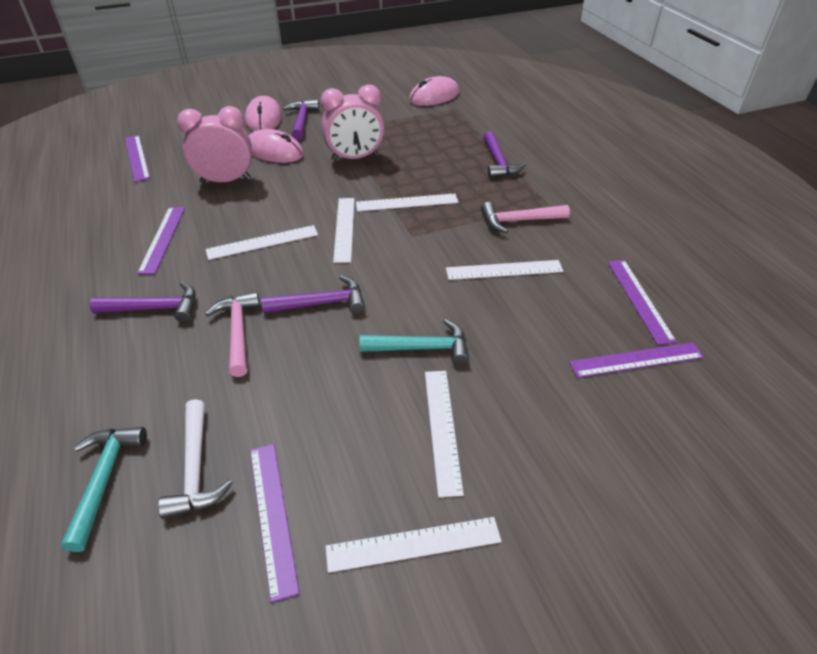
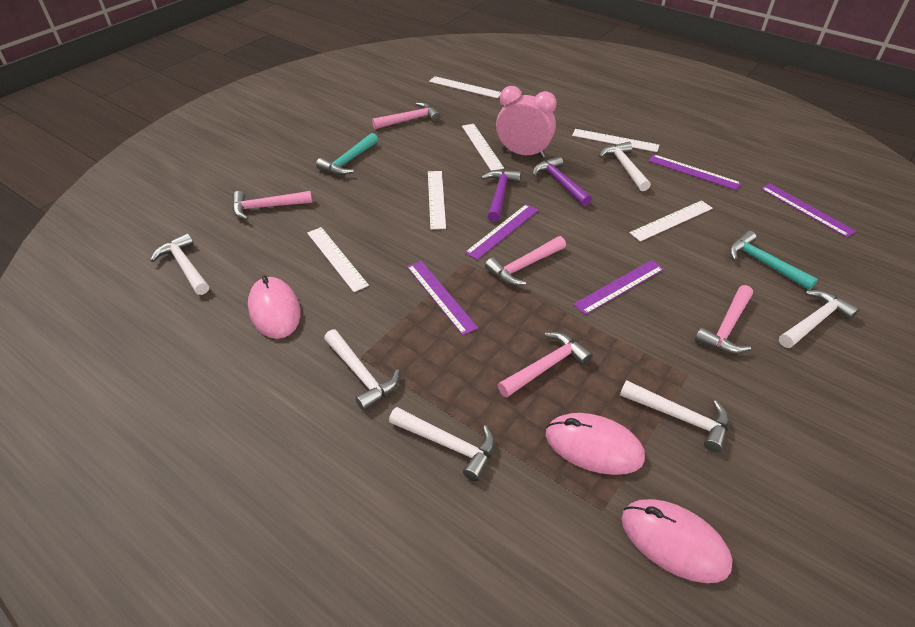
pink clock: [177,106,252,183] [321,85,385,161] = 2 -> [496,86,557,158] = 1
pink hammer: [205,292,260,377] [481,202,570,233] = 2 -> [232,191,312,220] [372,102,441,129] [485,236,566,286] [498,332,593,397] [695,285,753,354] = 5
purple hammer: [90,282,195,323] [261,275,365,314] [283,100,319,140] [483,131,526,178] = 4 -> [481,170,521,222] [532,156,592,206] = 2
white hammer: [158,399,232,519] = 1 -> [150,233,209,295] [324,329,400,411] [389,407,495,481] [599,142,651,191] [620,380,729,453] [779,290,859,348] = 6

